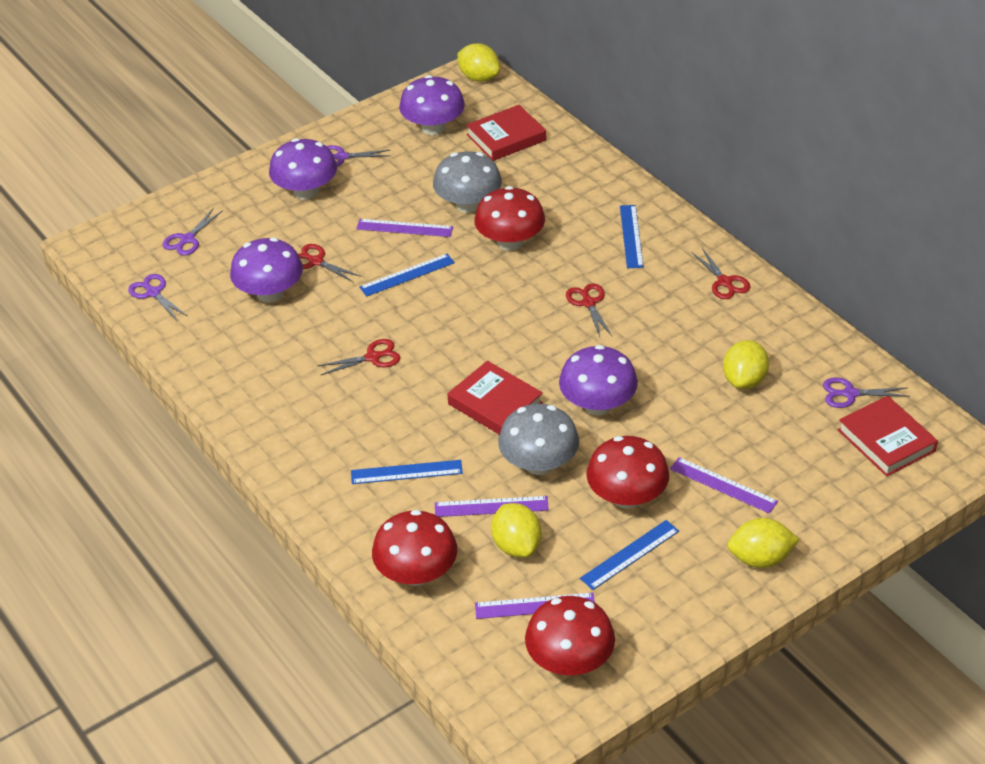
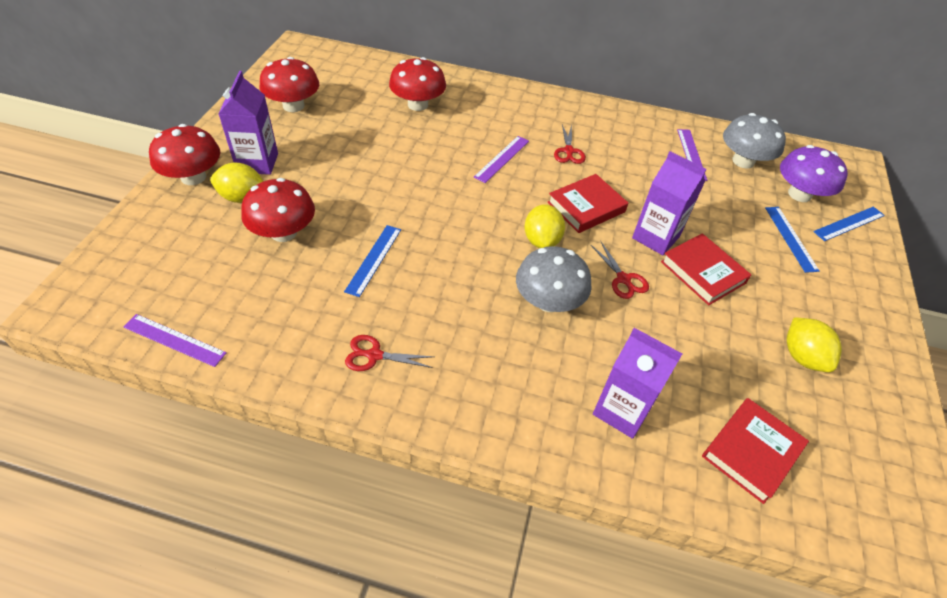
blue ruler: [351,460,463,484] [359,254,455,297] [580,520,679,590] [620,205,644,268] = 4 -> [344,225,401,297] [765,207,820,273] [813,207,885,241] = 3
purple carton: none = 0 -> [218,71,278,175] [593,328,682,439] [632,151,706,255] = 3
purple mushroom: [230,238,303,303] [269,138,337,200] [399,75,465,135] [559,345,638,415] = 4 -> [780,145,848,202] = 1
purple ruler: [356,219,453,237] [435,496,549,517] [475,592,595,619] [670,457,778,514] = 4 -> [124,314,227,367] [473,136,529,183] [677,129,707,181] = 3
purple scissors: [128,274,187,321] [163,208,223,256] [327,145,390,167] [823,377,910,408] = 4 -> none = 0
red scissors: [298,244,361,283] [318,339,400,375] [566,283,612,337] [692,248,750,299] = 4 -> [345,335,434,371] [554,124,586,164] [591,241,649,299] = 3
yellow lemon: [457,43,500,82] [491,503,542,558] [723,340,769,389] [727,518,800,568] = 4 -> [210,163,263,203] [524,204,565,248] [787,317,842,372] = 3

